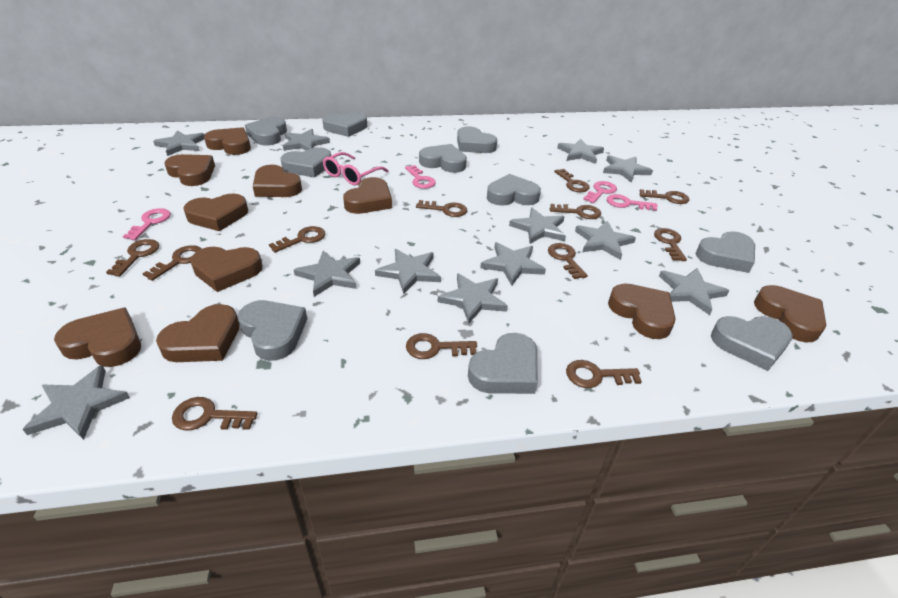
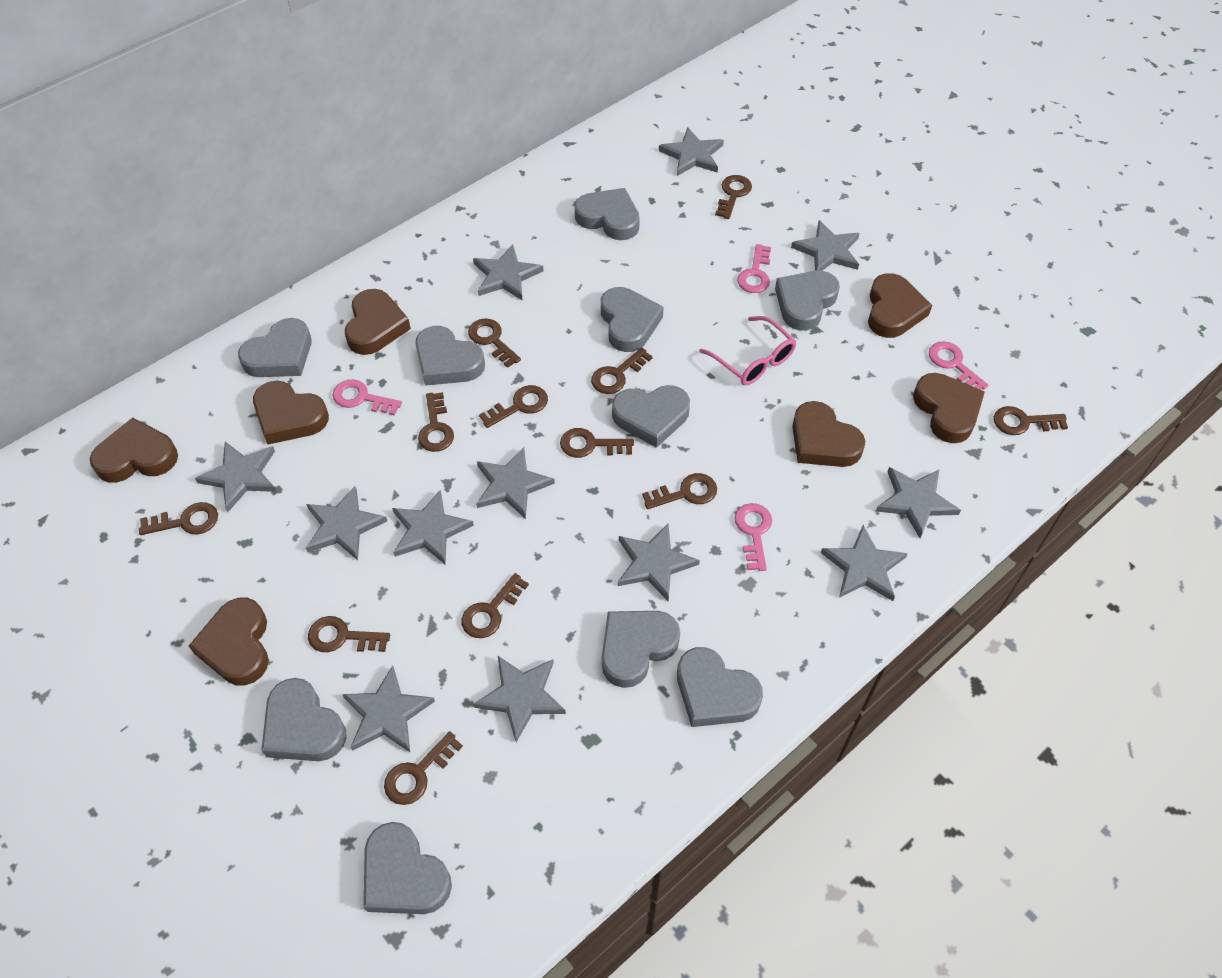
brown heart: [54,308,141,367] [156,304,240,362] [164,154,215,186] [183,194,248,231] [190,247,263,292] [204,127,251,155] [253,165,302,197] [343,177,392,214] [608,284,676,339] [754,285,826,343] = 10 -> [90,418,178,483] [189,598,269,686] [253,381,329,444] [345,289,411,355] [792,401,865,467] [868,273,932,338] [913,373,985,443] = 7

